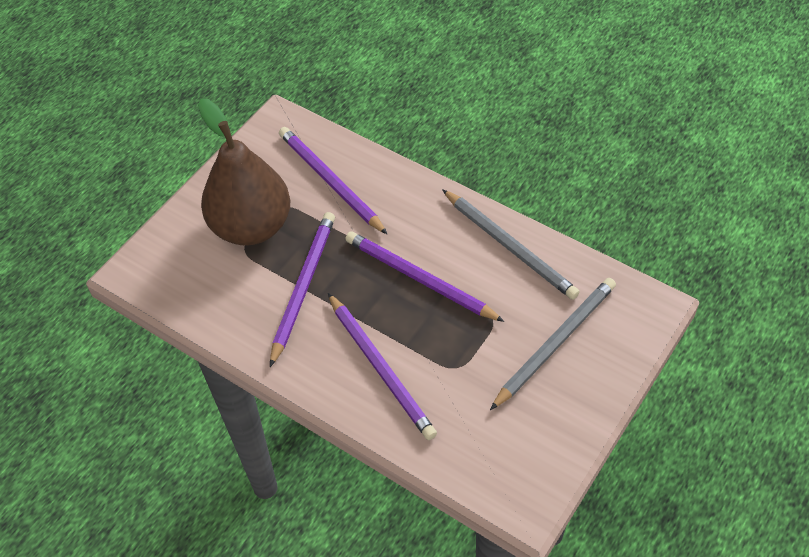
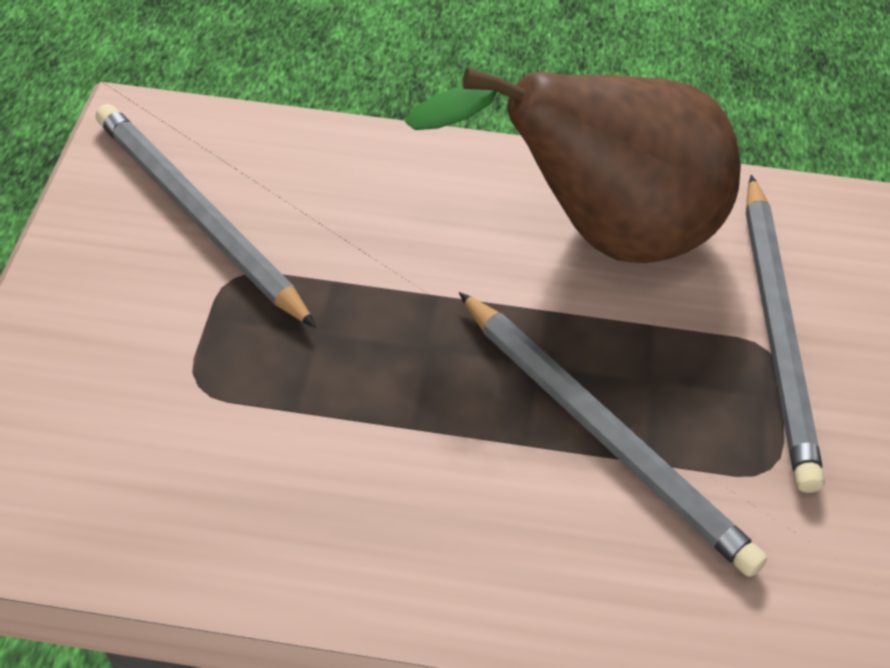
grey pencil: [442,189,580,300] [490,278,616,410] = 2 -> [96,104,316,328] [459,292,767,577] [746,175,825,493] = 3
purple pencil: [270,212,335,367] [279,127,388,235] [328,293,437,440] [345,231,505,322] = 4 -> none = 0

